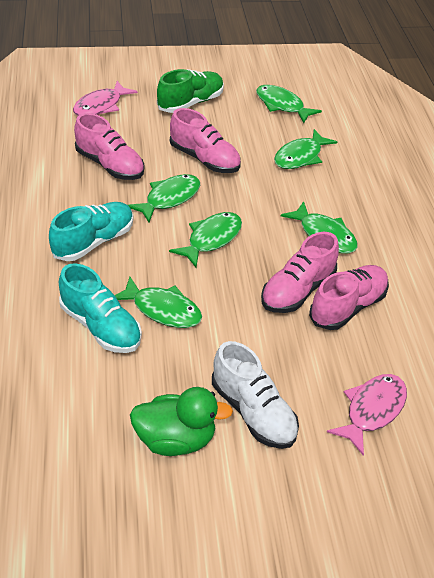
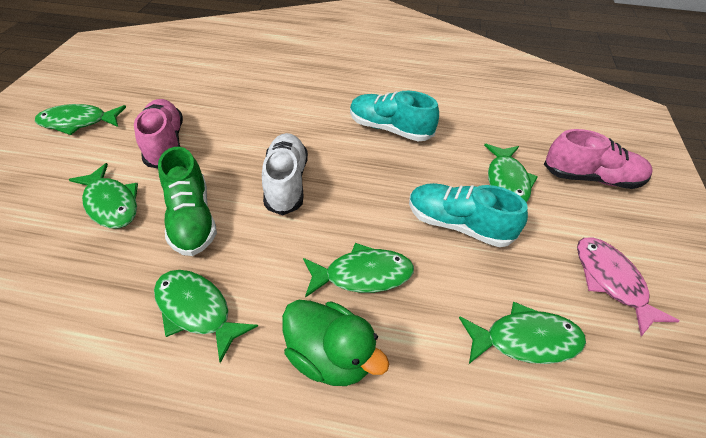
pink fish: [73,81,138,116] [327,374,407,456] = 2 -> [577,237,680,336] = 1
pink shoe: [74,113,144,180] [170,108,241,173] [261,232,339,313] [309,265,389,330] = 4 -> [134,99,183,168] [544,129,652,189] = 2

